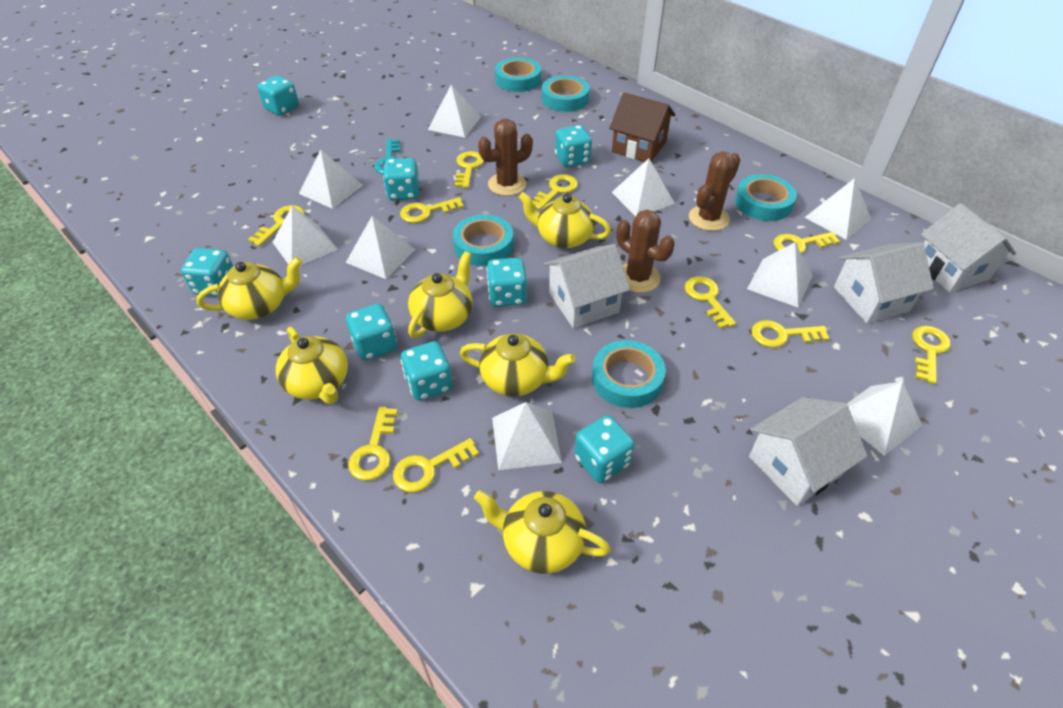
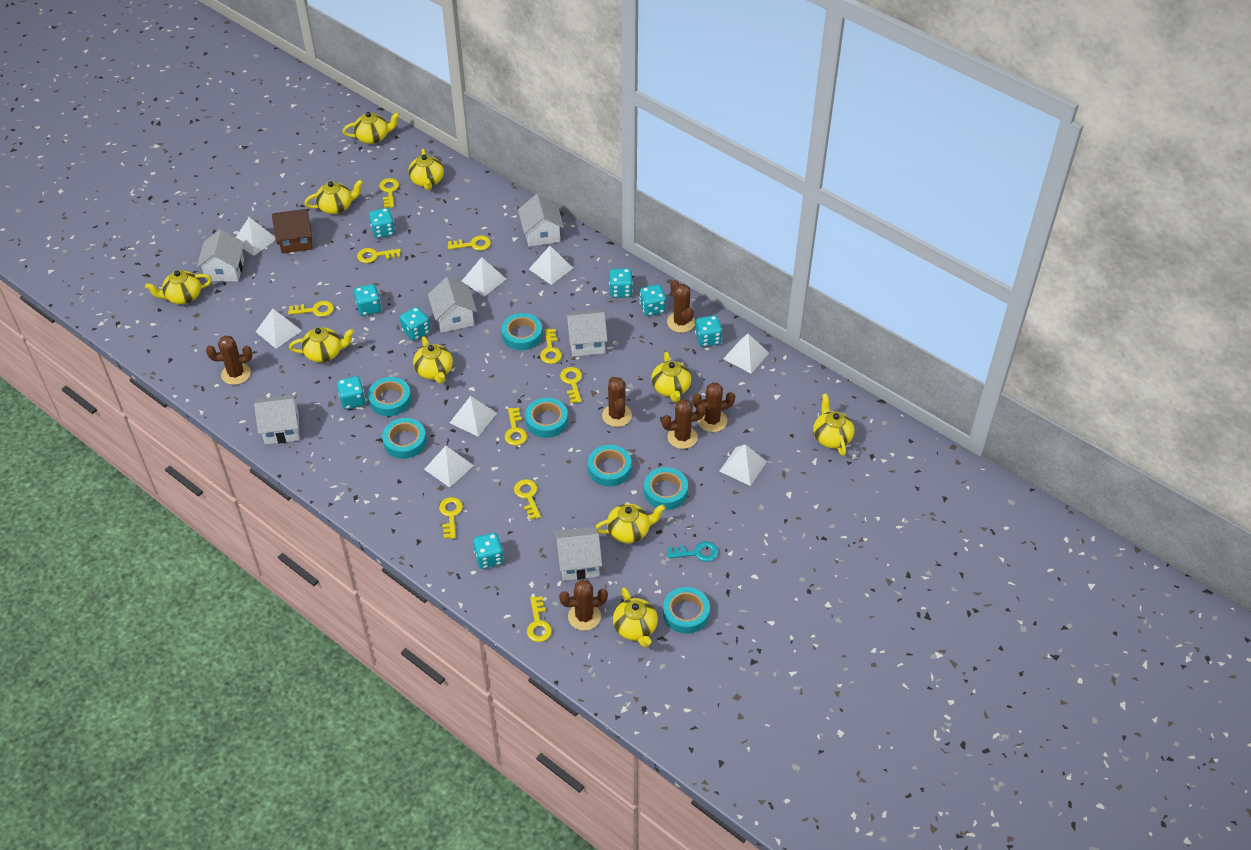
brown cactus: [478,119,533,196] [616,210,675,293] [689,152,740,231] = 3 -> [206,335,252,385] [559,580,608,631] [602,377,632,427] [662,399,706,449] [667,280,695,333] [692,382,735,432] = 6
turquoise tape: [453,214,514,266] [495,57,541,92] [542,75,589,112] [592,340,666,408] [735,174,797,221] = 5 -> [368,377,411,416] [382,418,426,459] [502,313,542,350] [525,398,568,438] [588,445,631,486] [644,467,688,510] [663,587,710,634] = 7
white house: [544,244,630,328] [749,397,867,506] [834,242,934,323] [921,203,1016,292] = 4 -> [197,229,244,282] [254,394,300,445] [428,277,477,333] [518,194,564,247] [555,527,602,581] [565,310,608,357] = 6
white pyramid: [272,206,338,266] [299,150,363,209] [346,216,415,279] [428,85,481,138] [492,402,562,470] [612,158,675,216] [747,242,812,307] [804,178,871,240] [847,381,922,456] = 9 -> [236,217,275,256] [256,309,302,349] [424,446,474,488] [450,396,497,436] [462,257,506,296] [529,246,573,285] [719,444,767,486] [723,333,769,373] = 8
yellow teapot: [196,257,302,320] [276,327,348,404] [408,252,473,338] [460,333,575,397] [474,490,611,574] [518,192,611,249] = 6 -> [145,270,212,304] [289,327,354,363] [304,180,363,214] [343,112,400,144] [408,149,444,190] [413,336,453,384] [595,504,665,543] [613,587,658,648] [651,352,691,402] [813,394,854,456] = 10

